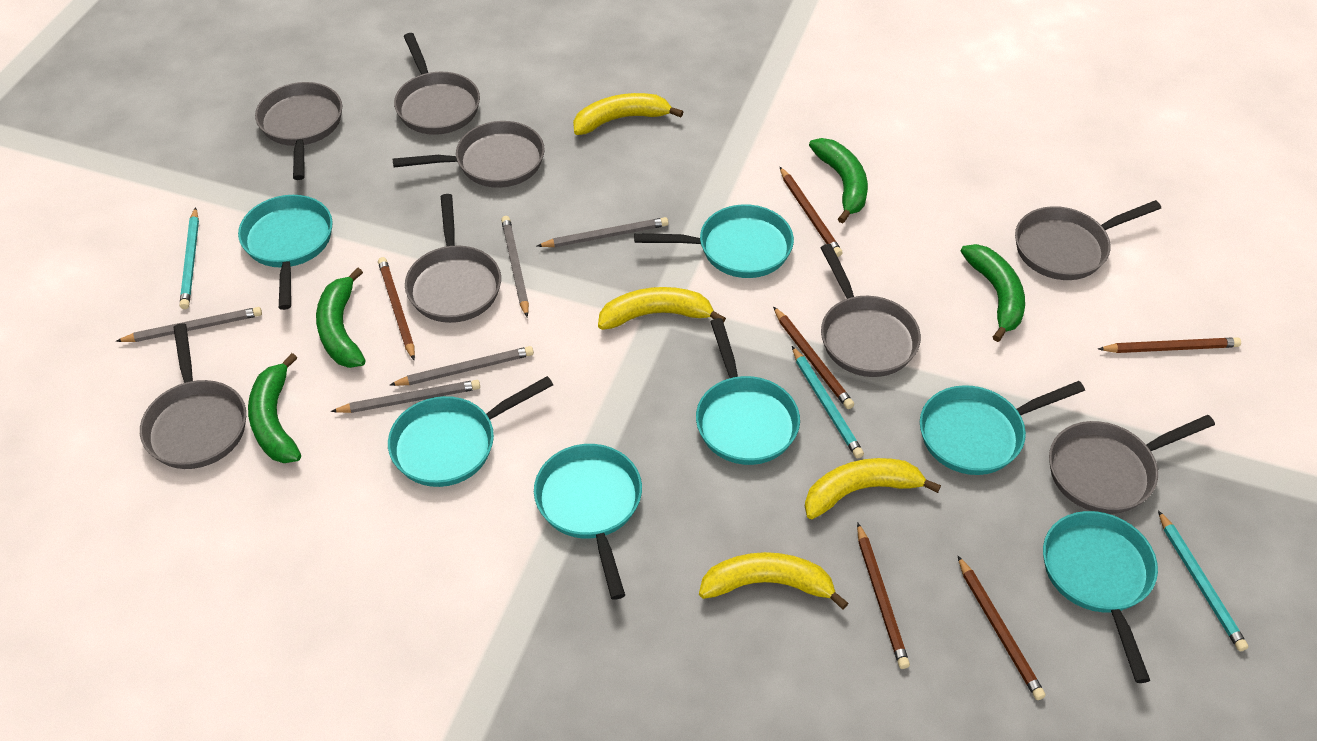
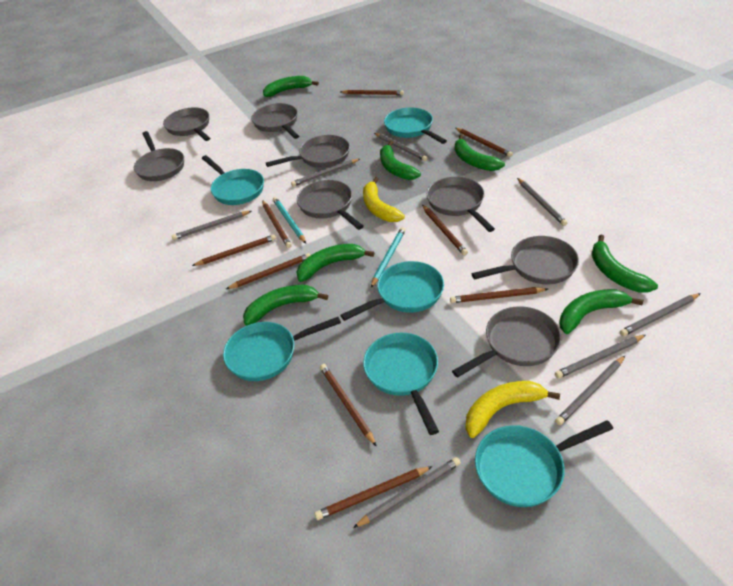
brown pencil: [378,257,415,360] [773,306,854,409] [780,167,843,257] [857,523,910,669] [958,556,1046,700] [1098,337,1241,353] = 6 -> [192,234,276,266] [226,253,311,289] [262,200,292,248] [315,466,432,520] [320,364,377,447] [340,90,404,95] [422,205,468,255] [450,287,548,303] [455,128,513,157] = 9
green banana: [248,353,301,463] [316,268,366,368] [809,138,868,224] [961,244,1025,342] = 4 -> [243,285,328,326] [263,76,319,97] [296,244,374,282] [380,141,421,180] [455,135,505,171] [559,289,643,334] [592,234,658,293] = 7
grey pencil: [116,307,262,342] [331,380,480,413] [390,346,534,386] [501,216,529,317] [537,217,668,247] = 5 -> [172,211,251,240] [291,159,360,187] [353,457,461,528] [374,133,427,161] [517,178,567,226] [555,335,646,379] [555,356,625,425] [620,293,701,336] = 8
turquoise pan: [238,195,333,310] [388,376,553,487] [534,444,642,600] [634,204,794,278] [696,318,800,465] [920,381,1085,475] [1043,511,1158,683] = 7 -> [202,155,264,205] [223,317,341,381] [340,261,444,321] [363,333,439,435] [384,108,447,144] [475,420,613,507] = 6
turquoise pencil: [180,207,199,309] [792,346,864,459] [1158,510,1248,651] = 3 -> [273,197,306,243] [371,227,406,288] = 2
yellow banana: [573,93,683,135] [598,287,726,330] [699,552,848,609] [805,458,941,519] = 4 -> [363,177,405,222] [465,381,560,438] = 2

